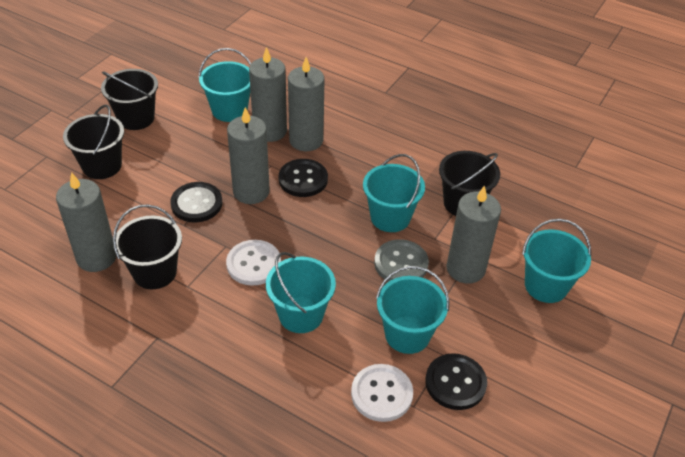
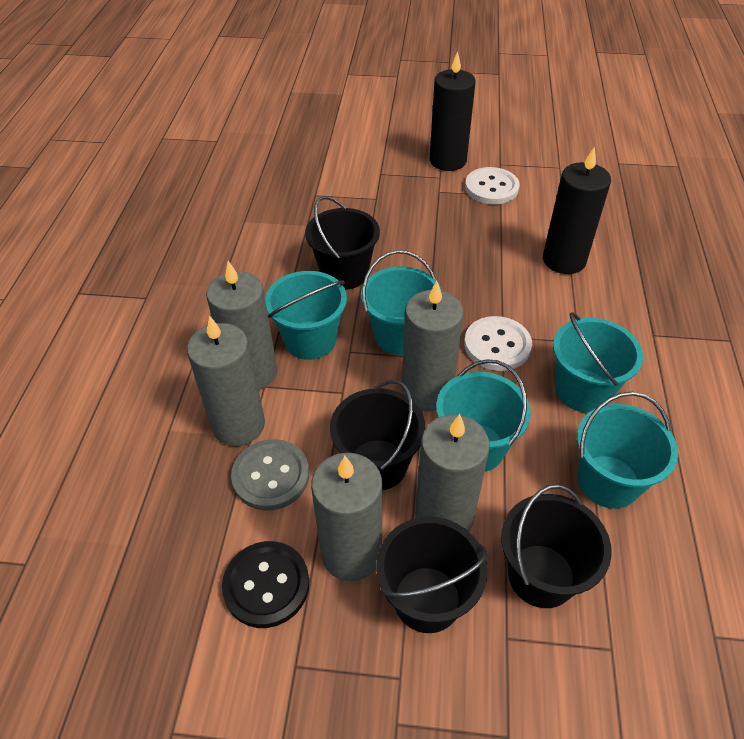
black button: [170,182,223,223] [278,159,328,197] [425,353,487,410] = 3 -> [222,541,309,628] = 1
black candle: none = 0 -> [429,51,476,171] [543,147,611,274] = 2

